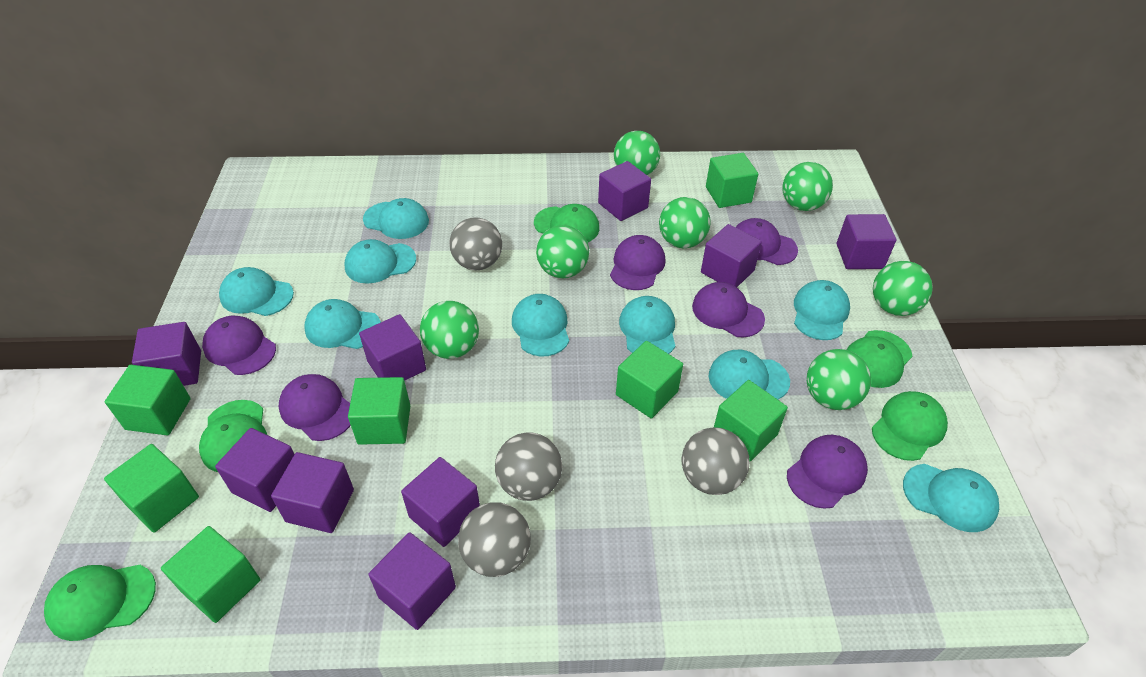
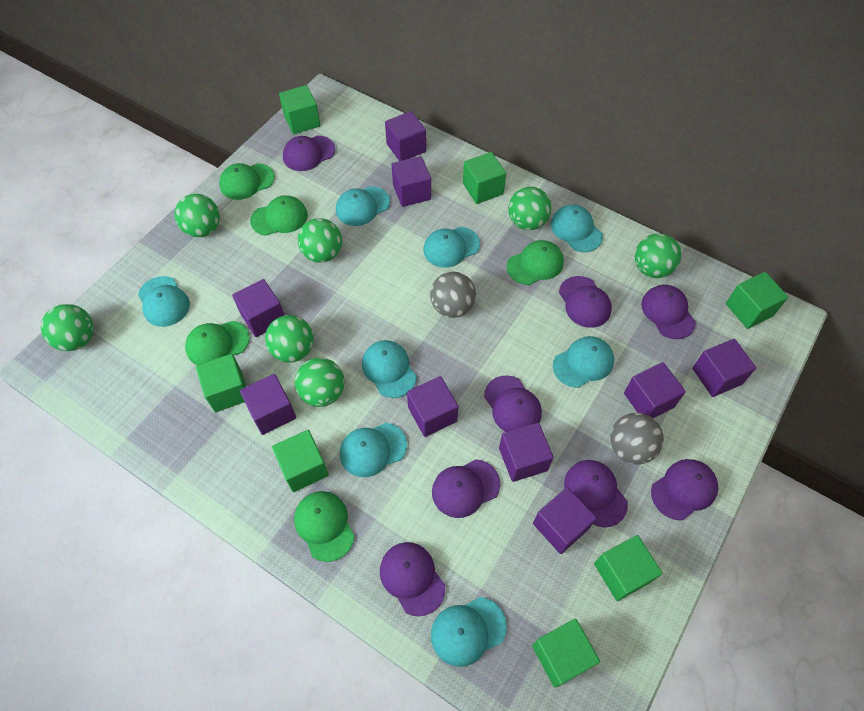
grey ball: [449,217,502,270] [458,502,531,577] [495,432,562,501] [681,427,750,495] = 4 -> [430,272,476,318] [610,413,664,464] = 2
purple cap: [202,316,276,375] [279,374,351,441] [610,235,666,290] [692,282,765,337] [736,218,798,265] [787,435,868,509] = 6 -> [283,136,335,171] [380,542,445,616] [432,459,500,518] [484,375,542,432] [559,276,612,328] [564,460,628,527] [641,285,696,339] [651,459,718,520] = 8
turquoise cap: [219,267,294,316] [304,299,381,349] [345,239,416,284] [363,198,429,239] [512,294,569,357] [619,296,675,354] [709,350,790,399] [794,280,850,340] [903,464,999,532] = 9 -> [138,276,190,327] [336,186,390,226] [340,423,407,477] [362,340,417,398] [423,227,480,268] [431,597,507,667] [551,204,603,252] [553,336,614,388] = 8

